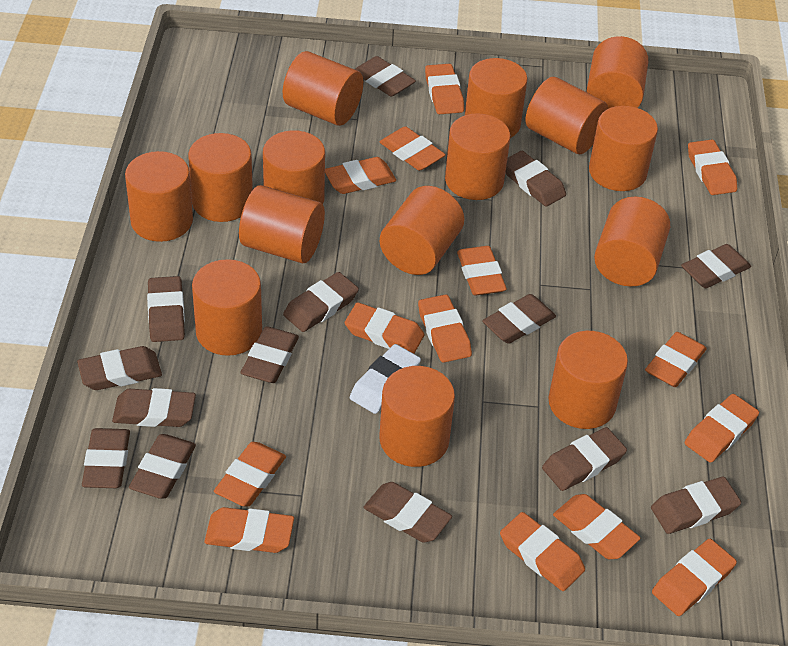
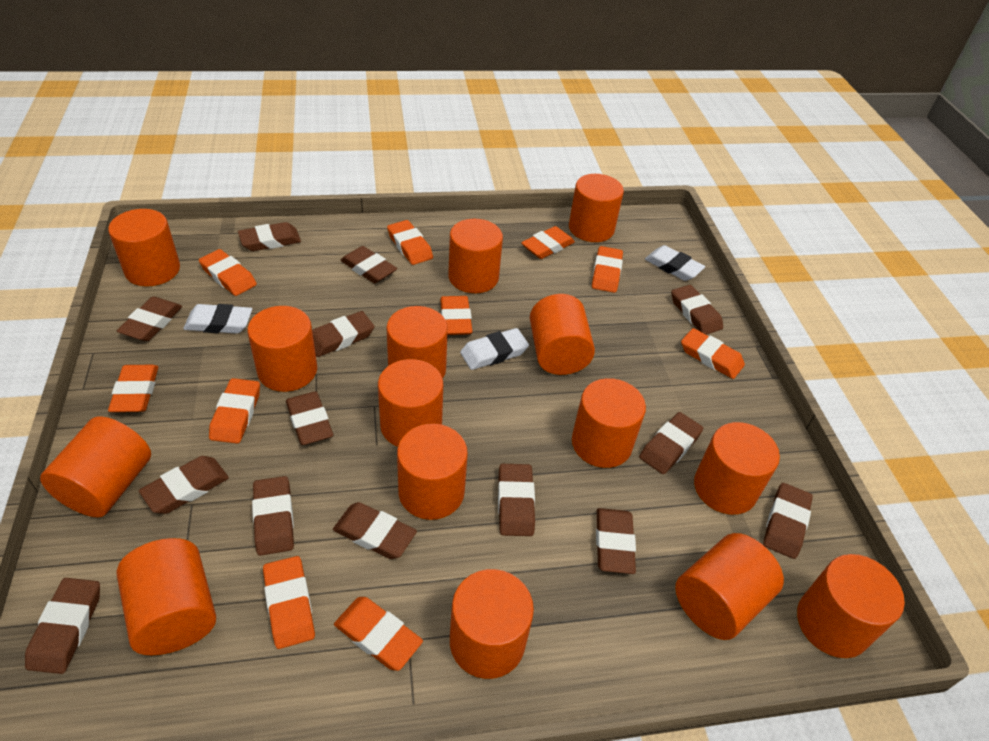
orange eraser: [204,507,294,553] [214,442,286,506] [325,157,396,194] [345,302,424,354] [380,126,446,171] [418,294,472,363] [425,64,464,114] [457,246,507,295] [500,512,585,591] [553,494,640,559] [645,332,707,387] [652,539,737,616] [685,394,759,463] [688,139,737,195] = 14 -> [108,365,158,412] [199,249,257,296] [209,378,260,444] [263,556,315,649] [334,597,423,671] [387,220,433,265] [440,296,473,335] [521,226,575,259] [592,246,623,293] [681,328,745,379] = 10
white eraser: [350,344,421,414] = 1 -> [183,304,252,334] [460,328,529,370] [645,245,705,281] = 3

